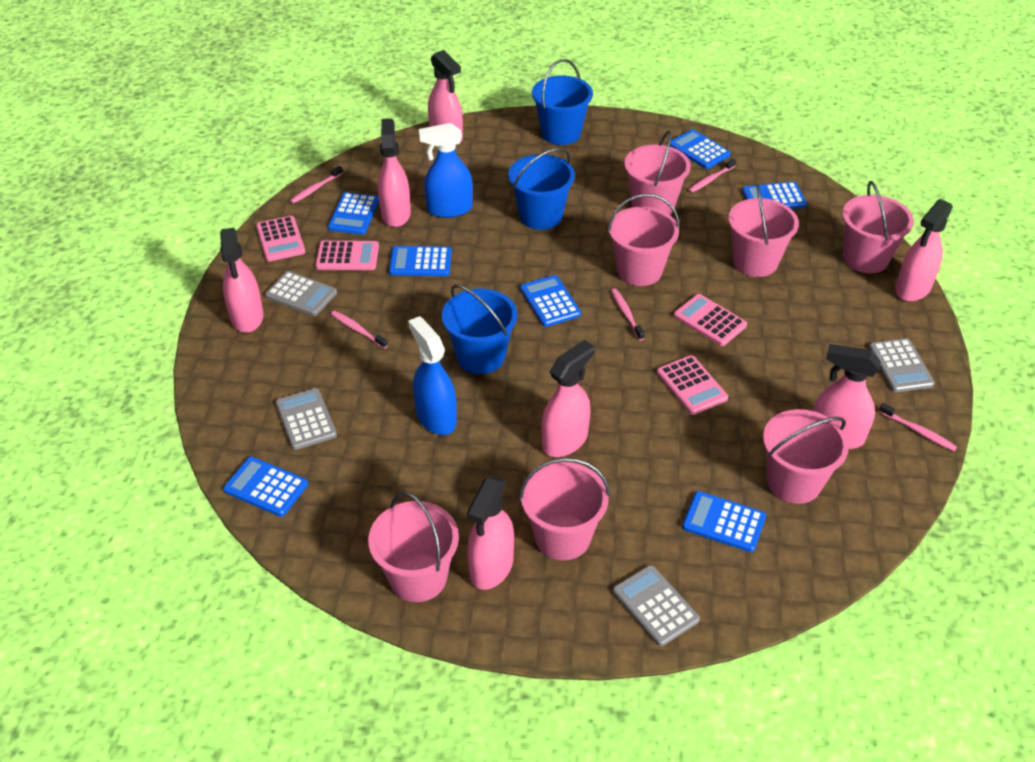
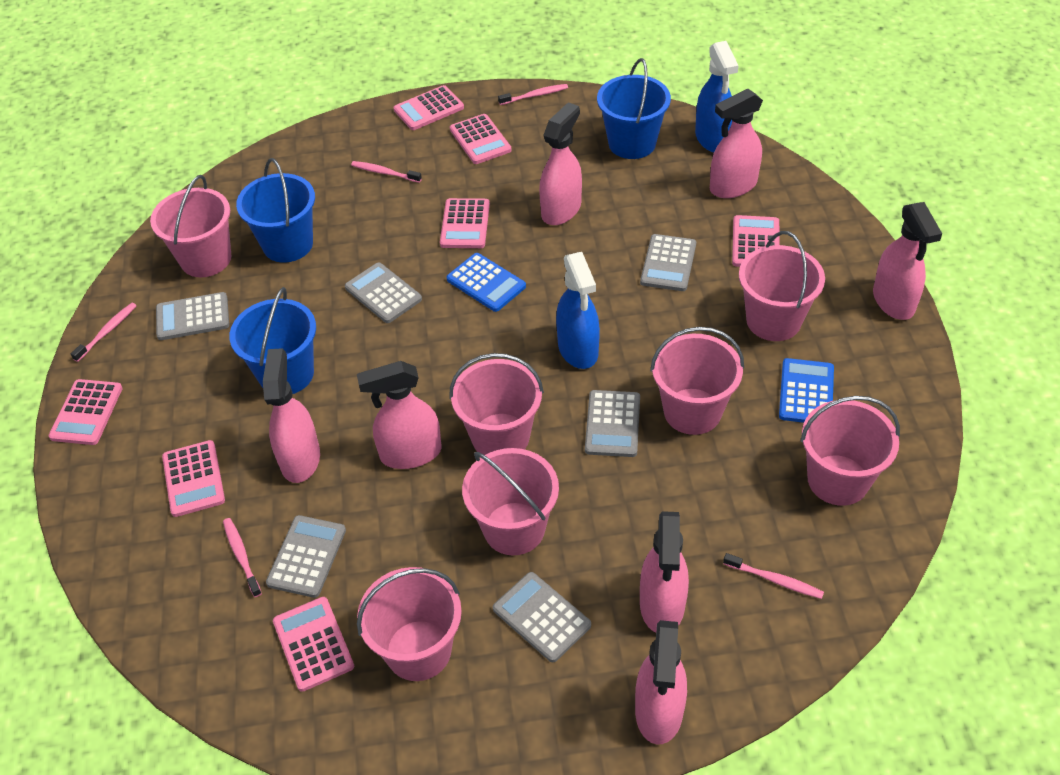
blue calculator: [223,457,308,517] [328,192,379,235] [389,246,452,276] [520,275,581,327] [670,129,731,169] [682,491,766,552] [742,182,807,209] = 7 -> [447,253,526,312] [779,358,834,423] = 2
grey calculator: [265,271,337,316] [275,388,337,450] [613,565,700,646] [869,338,935,392] = 4 -> [156,292,229,340] [266,515,346,598] [345,262,422,323] [493,572,591,662] [585,390,640,457] [640,234,696,291] = 6
pink calculator: [256,216,305,262] [315,241,379,270] [657,355,728,415] [674,294,747,346] = 4 -> [49,379,123,445] [162,440,225,517] [273,597,354,692] [394,85,464,130] [440,198,490,248] [450,114,512,164] [732,215,780,267] = 7

